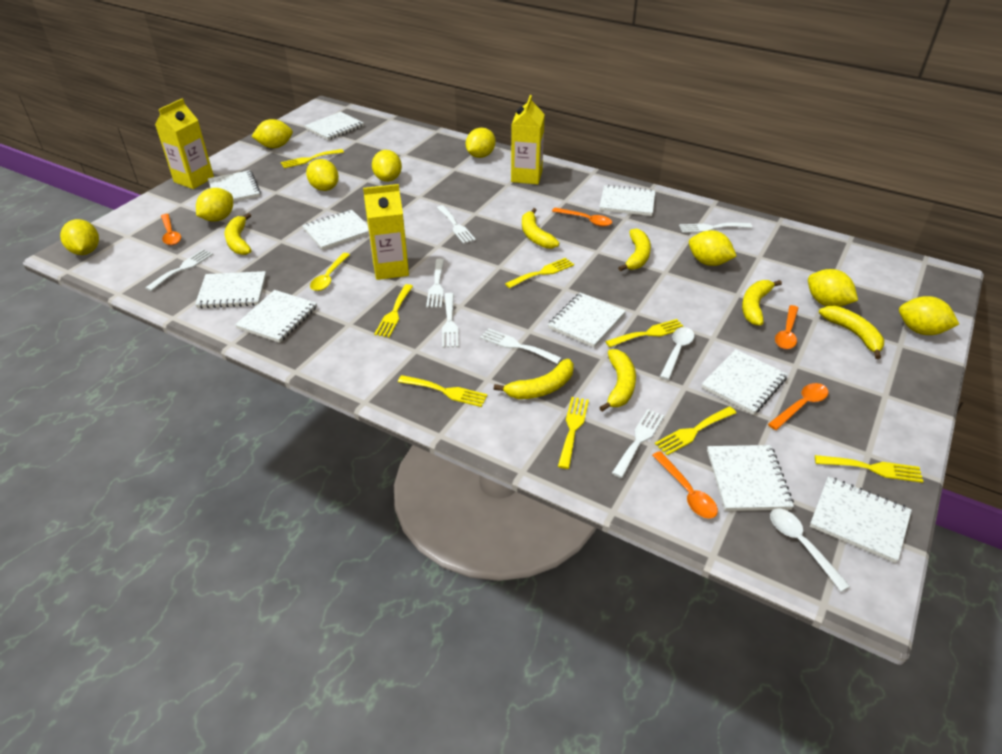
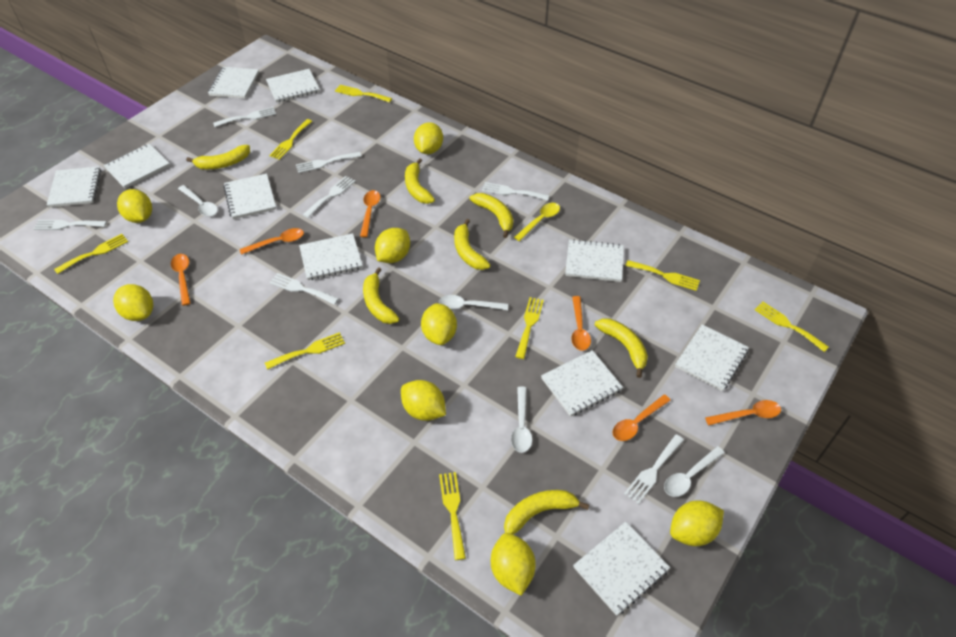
orange spoon: [161,214,181,245] [552,208,612,227] [652,451,718,519] [768,383,828,430] [775,305,798,349] = 5 -> [171,254,190,306] [240,228,304,255] [360,190,380,237] [571,296,591,351] [612,394,671,441] [705,400,781,425] = 6
white spoon: [660,327,694,380] [770,508,850,592] = 2 -> [178,185,218,216] [439,295,508,310] [511,387,532,453] [664,446,725,497] = 4
yellow carton: [155,98,214,189] [363,184,409,280] [511,95,545,184] = 3 -> none = 0
yellow lemon: [60,219,99,255] [196,188,233,222] [251,119,293,148] [306,159,339,191] [372,150,402,182] [466,128,496,158] [689,230,736,266] [808,269,858,307] [899,296,959,335] = 9 -> [113,284,153,321] [117,189,152,223] [375,228,410,263] [401,380,446,421] [414,122,443,154] [421,303,457,345] [491,533,536,596] [670,500,724,546] = 8

